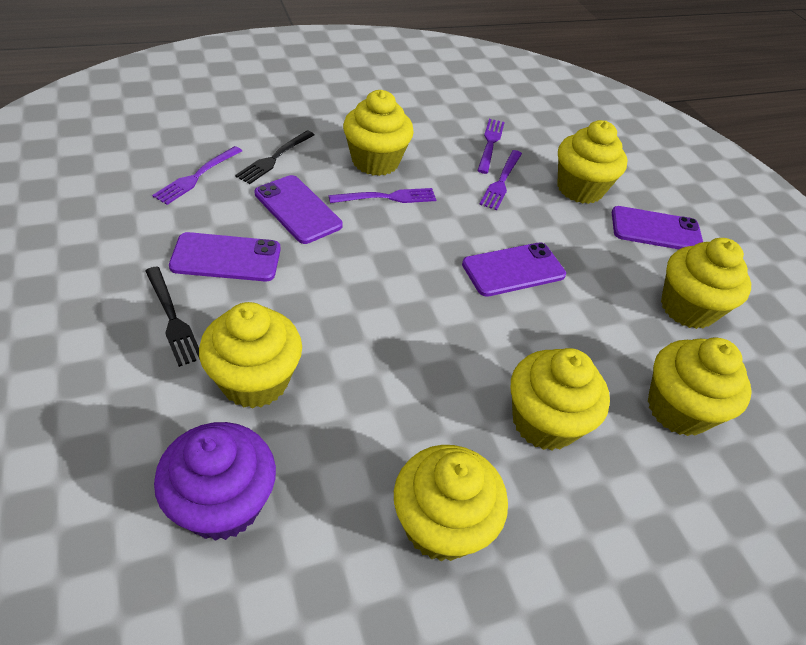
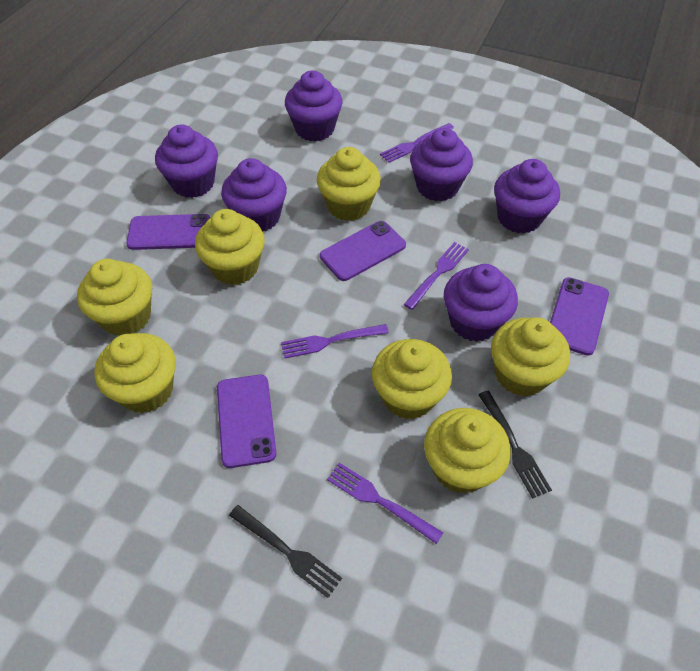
purple cupcake: [154,422,276,541] = 1 -> [155,125,218,198] [221,158,287,232] [285,71,342,142] [410,128,473,201] [444,264,518,342] [494,159,560,234] = 6

